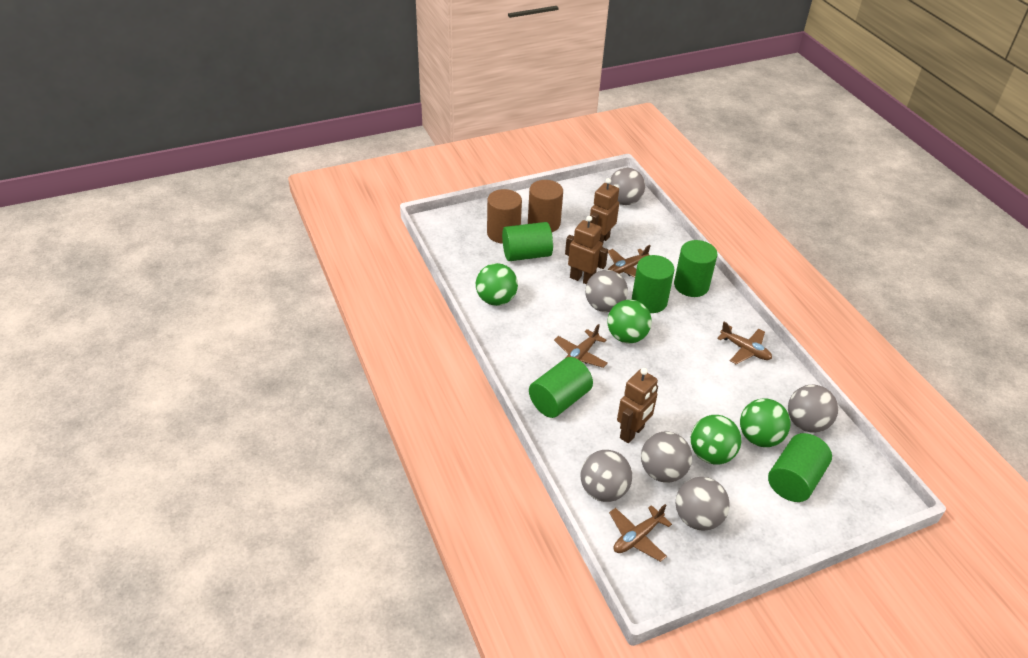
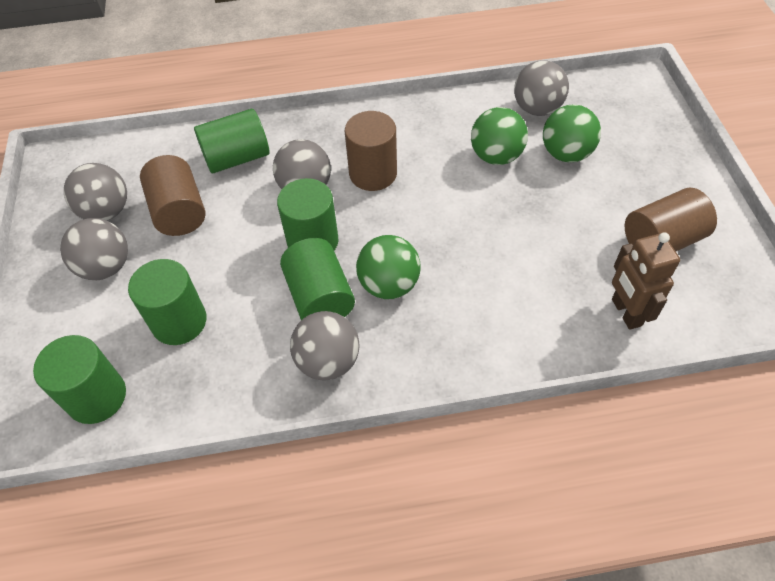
brown cylinder: [487,189,522,244] [528,180,563,232] = 2 -> [140,155,206,236] [345,111,397,191] [625,188,717,251] = 3
brown plane: [554,324,608,368] [608,245,651,278] [609,504,672,562] [717,322,772,364] = 4 -> none = 0
brown robot: [565,216,608,284] [590,178,619,243] [617,368,658,443] = 3 -> [612,232,680,330] = 1
green ball: [476,263,518,306] [608,300,652,343] [691,415,741,465] [740,398,790,447] = 4 -> [356,235,421,299] [471,107,528,165] [543,104,601,162] = 3
grey ball: [580,450,632,502] [585,270,628,312] [610,168,645,205] [641,431,692,483] [676,477,730,531] [788,385,838,433] = 6 -> [60,218,128,280] [64,163,127,221] [273,139,331,189] [290,311,359,381] [514,60,569,116] = 5

